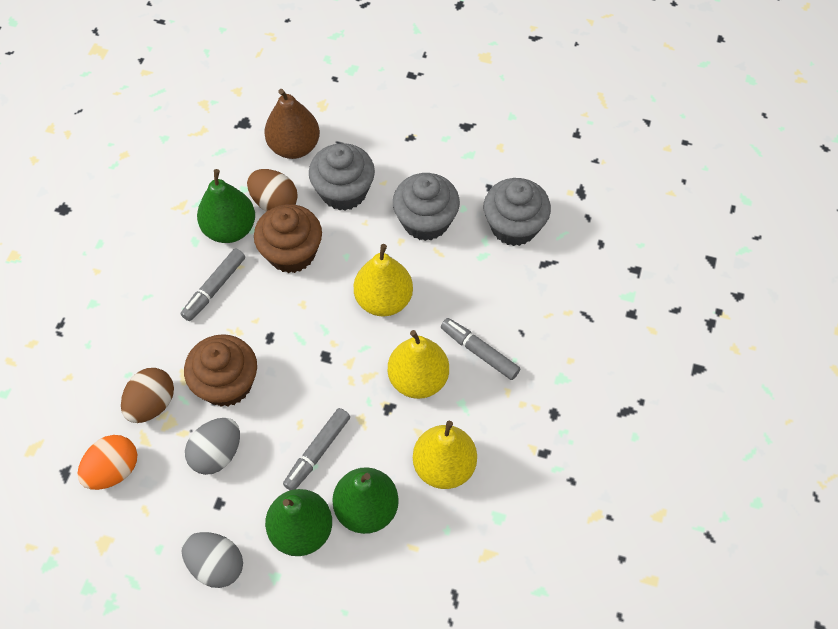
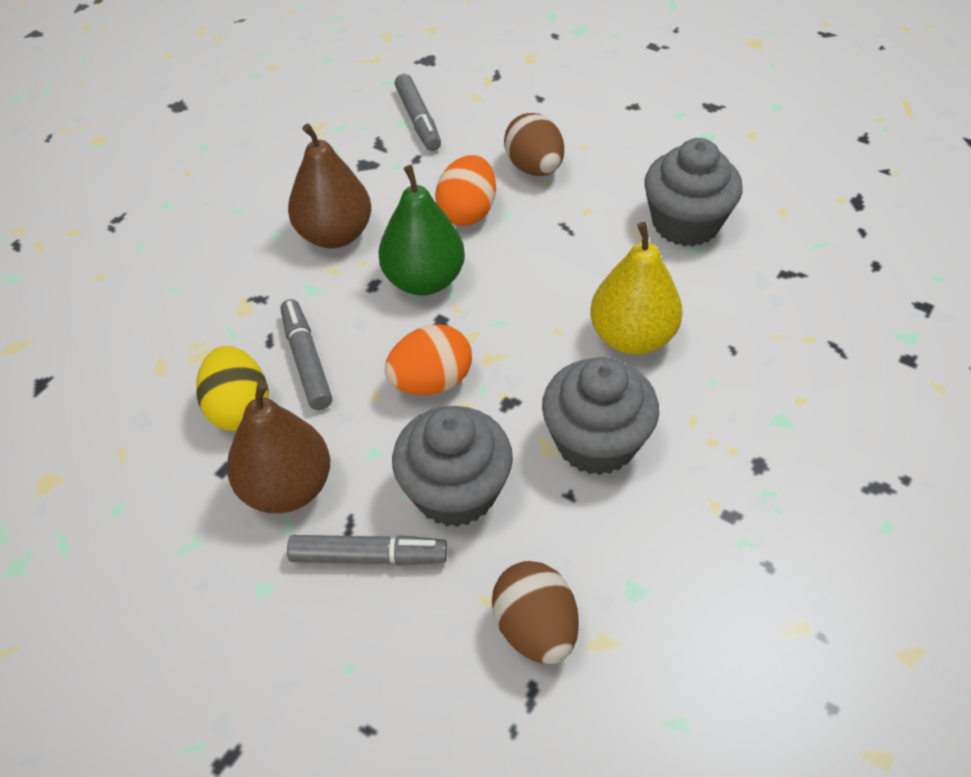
brown cupcake: [184,334,257,407] [254,204,322,273] = 2 -> none = 0
brown pear: [264,89,320,159] = 1 -> [227,381,330,513] [288,124,371,248] = 2
green pear: [197,169,255,243] [265,489,332,556] [332,467,399,534] = 3 -> [378,165,465,296] = 1
grey egg: [181,532,243,588] [185,418,240,475] = 2 -> none = 0
orange egg: [78,435,137,490] = 1 -> [385,324,472,395] [435,155,496,226] = 2
yellow egg: none = 0 -> [196,346,269,431] = 1
yellow pear: [354,244,413,316] [388,330,449,399] [413,421,477,489] = 3 -> [590,222,683,355] = 1

